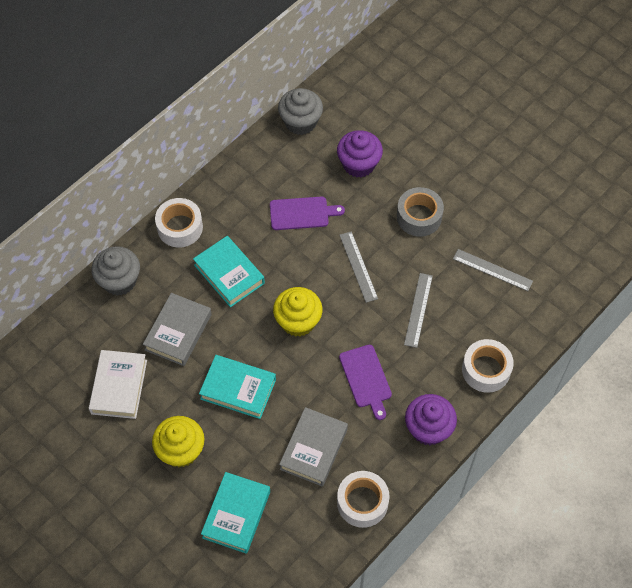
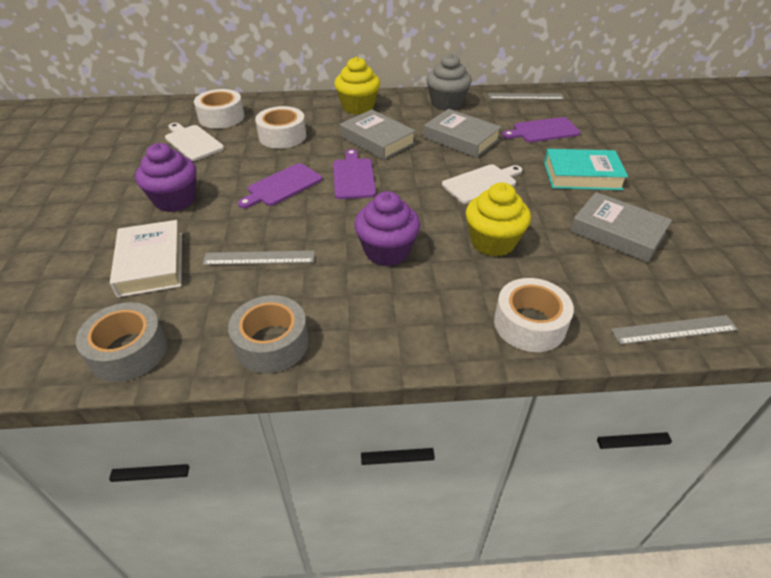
grey book: [143,293,212,366] [279,407,348,487] = 2 -> [340,109,416,160] [424,109,502,158] [570,192,672,263] = 3
grey cupcake: [91,246,140,295] [278,88,323,135] = 2 -> [426,53,472,110] = 1
grey tape: [397,187,444,237] = 1 -> [76,302,167,382] [228,295,309,373] = 2
purple cutting board: [270,196,345,230] [339,345,392,420] = 2 -> [238,163,322,209] [333,149,376,199] [502,117,581,142] = 3
turquoise book: [193,236,265,307] [199,355,276,419] [201,472,270,554] = 3 -> [544,149,628,190] = 1
white cutting board: none = 0 -> [165,123,224,161] [442,164,522,204] = 2

